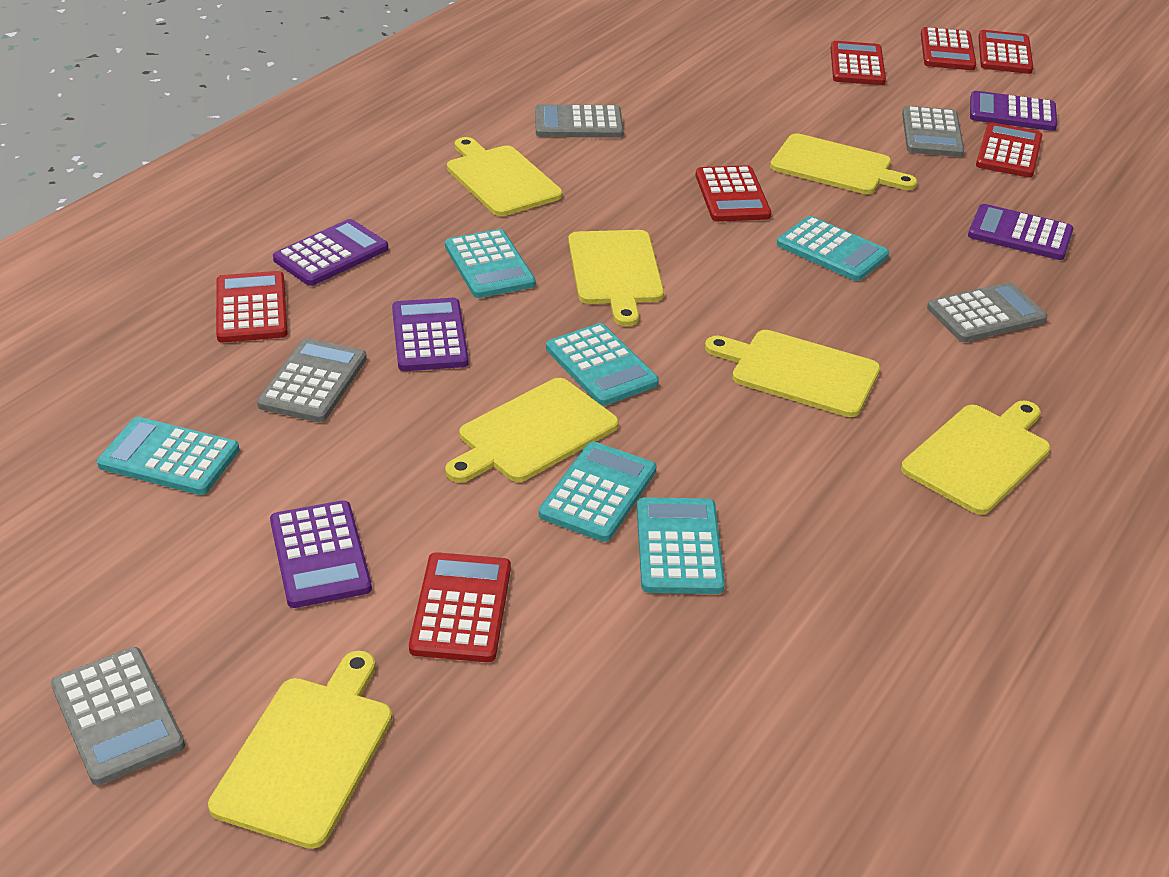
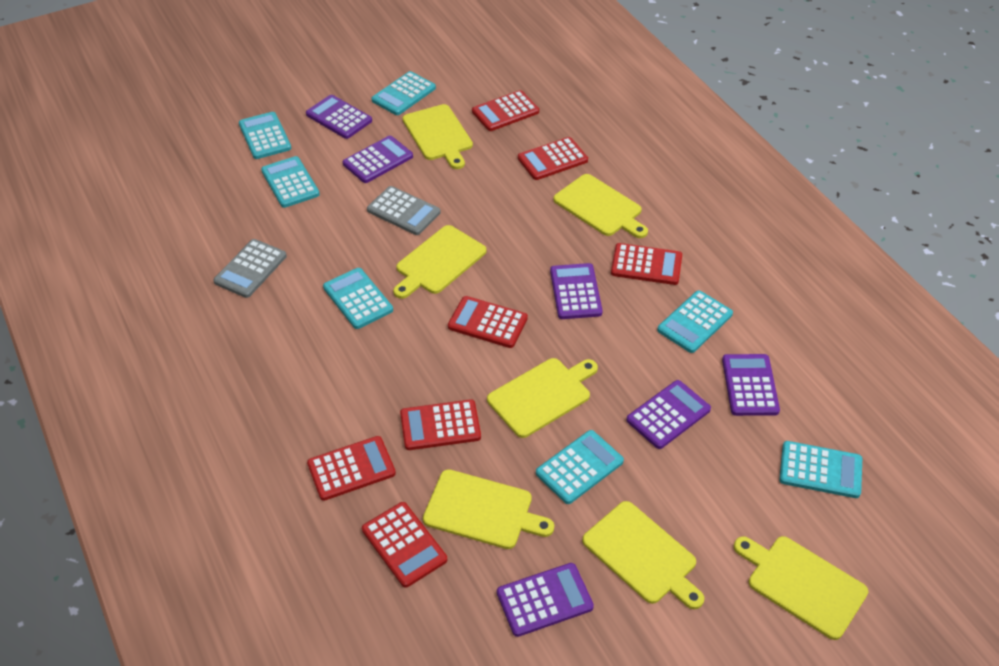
grey calculator: [51,647,185,785] [257,338,367,422] [535,104,624,138] [902,106,964,157] [927,282,1047,342] = 5 -> [213,239,287,298] [367,186,441,235] = 2
purple calculator: [270,500,372,608] [273,219,388,286] [392,298,469,371] [968,204,1074,260] [970,91,1057,131] = 5 -> [306,95,372,139] [343,136,413,183] [497,563,594,637] [550,263,603,319] [627,380,711,449] [722,354,780,416] = 6
turquoise calculator: [97,417,239,495] [445,229,535,298] [539,441,656,542] [546,323,659,406] [637,497,725,594] [777,216,889,281] = 6 -> [239,112,292,159] [261,156,320,208] [323,268,393,329] [372,71,436,115] [536,430,624,504] [657,290,733,353] [779,441,862,498] = 7

